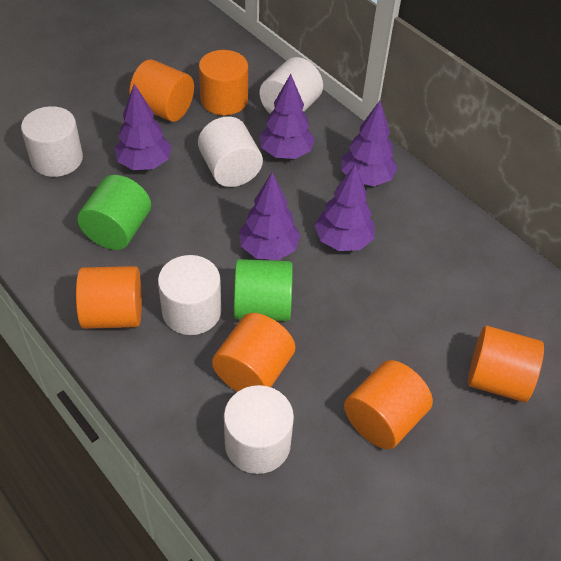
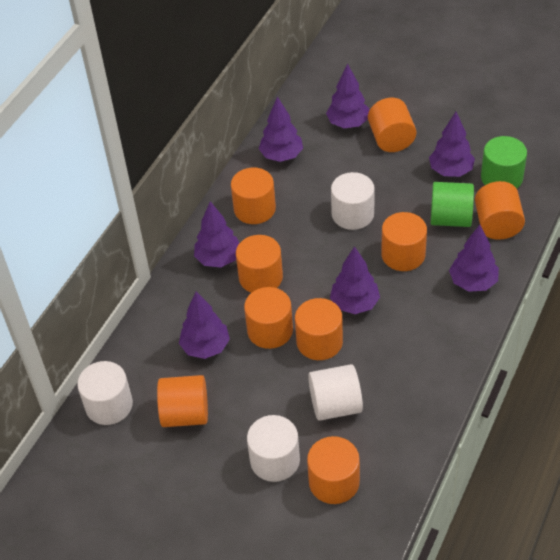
orange cylinder: [76,266,142,329] [129,59,194,122] [199,50,248,115] [212,313,296,392] [344,360,433,449] [468,326,544,402] = 6 -> [157,375,208,427] [231,168,276,224] [236,235,283,293] [244,287,293,349] [295,298,343,360] [307,436,360,504] [368,98,416,152] [381,212,427,271] [475,181,525,240] = 9
purple tree: [114,84,172,170] [239,173,300,260] [259,74,315,159] [314,164,375,251] [341,101,398,186] = 5 -> [179,292,230,359] [194,201,239,267] [259,97,303,162] [326,64,369,128] [330,246,380,314] [429,112,475,177] [449,225,499,292] = 7
white cylinder: [21,106,83,177] [158,255,221,335] [198,116,263,187] [224,385,294,474] [259,57,323,114] = 5 -> [77,361,133,425] [247,415,300,482] [308,364,363,421] [331,172,375,230] = 4

